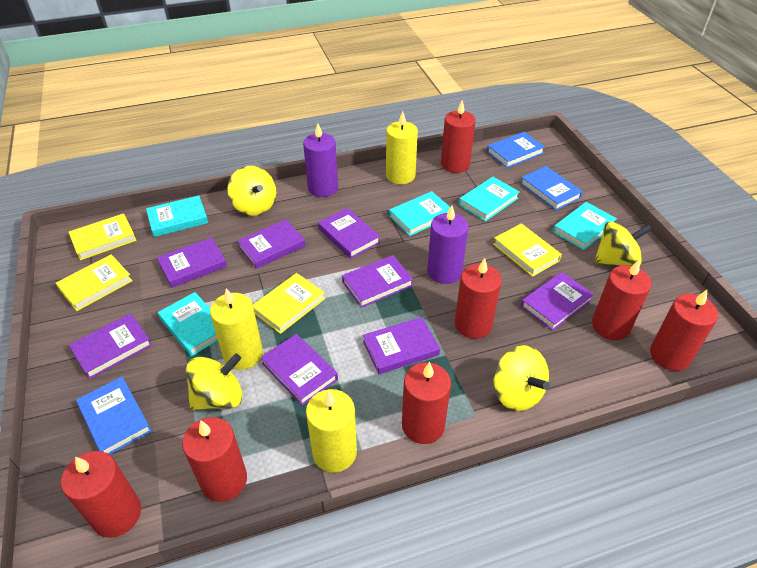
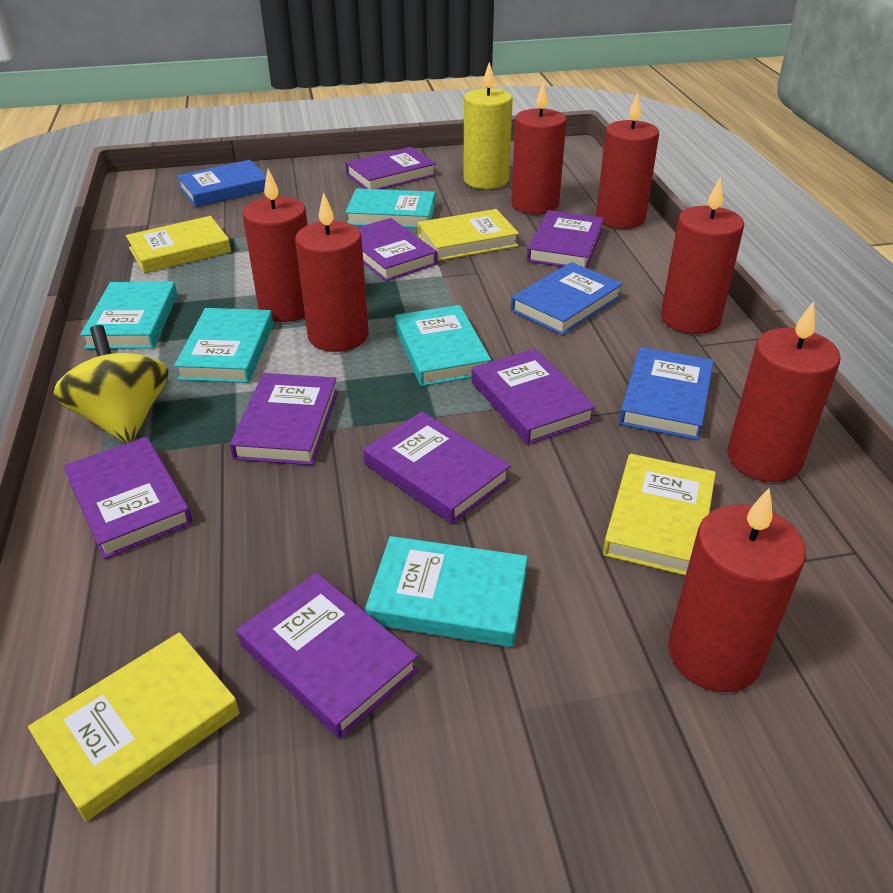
purple candle: [303,123,338,197] [427,206,469,284] = 2 -> none = 0
yellow candle: [210,288,263,370] [306,389,357,473] [386,111,418,184] = 3 -> [463,62,513,189] = 1
yellow spinning top: [186,353,243,410] [227,166,276,216] [493,345,550,411] [594,221,652,266] = 4 -> [53,325,169,444] = 1

